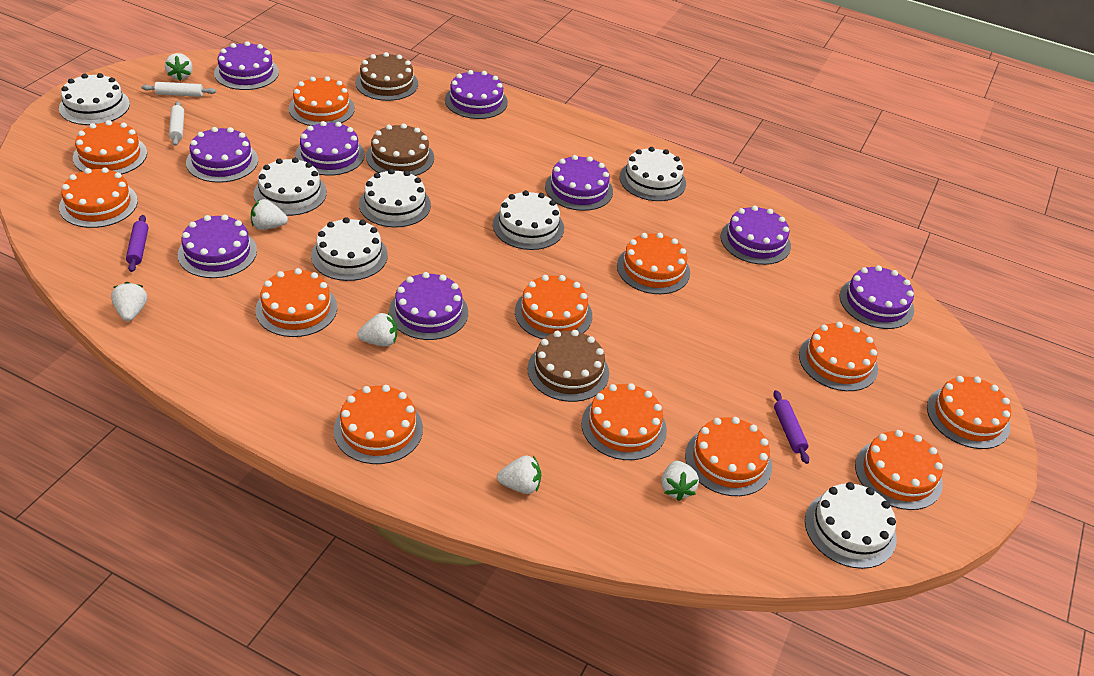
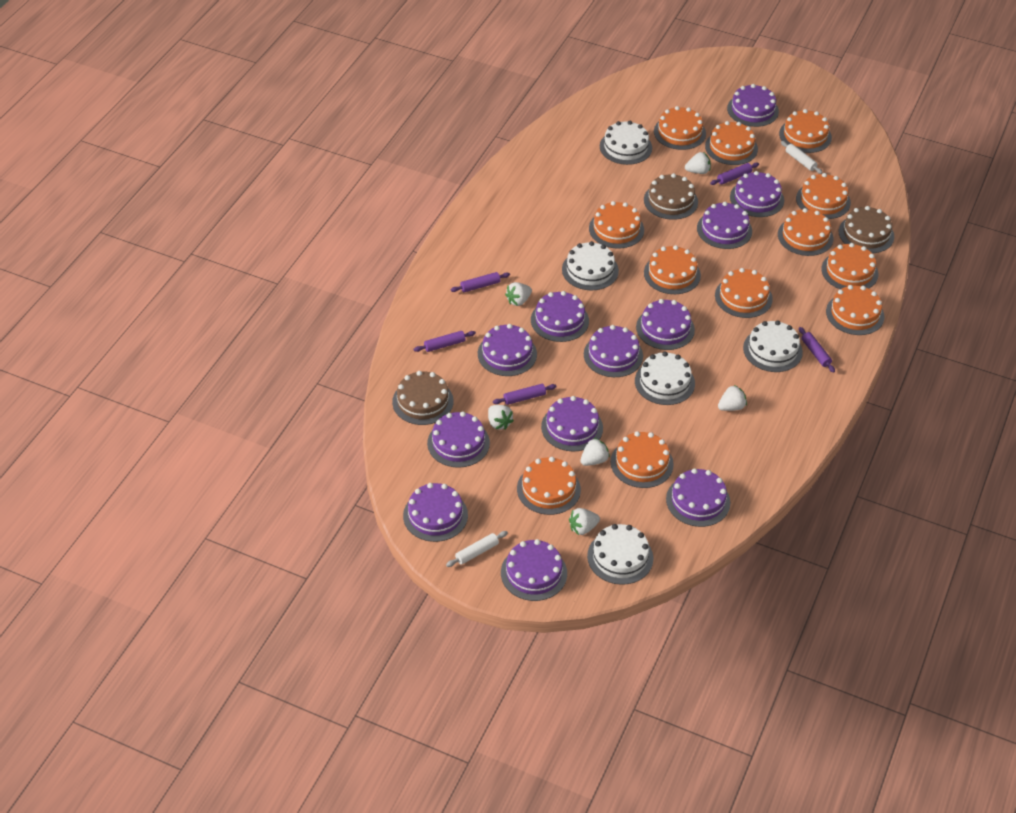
purple cake: [178,214,257,278] [186,127,258,183] [214,41,279,90] [295,121,365,176] [389,272,468,340] [445,70,508,119] [545,155,613,211] [720,205,791,265] [839,265,914,329] = 9 -> [403,483,468,542] [427,412,490,468] [478,324,537,376] [501,539,567,601] [531,291,589,342] [541,396,603,451] [584,325,643,377] [636,299,695,350] [666,468,730,527] [697,202,752,249] [727,84,779,127] [730,171,784,217] = 12
purple rolling pin: [126,215,148,272] [773,390,809,464] = 2 -> [414,331,476,352] [450,272,510,292] [493,384,557,405] [710,163,759,185] [799,327,835,373] = 5
white cake: [59,73,130,125] [253,158,327,216] [311,217,388,281] [359,169,431,227] [493,190,564,250] [619,147,686,201] [805,482,897,569] = 7 -> [562,241,619,290] [587,524,653,585] [600,121,652,165] [635,352,695,405] [743,320,803,372] = 5

